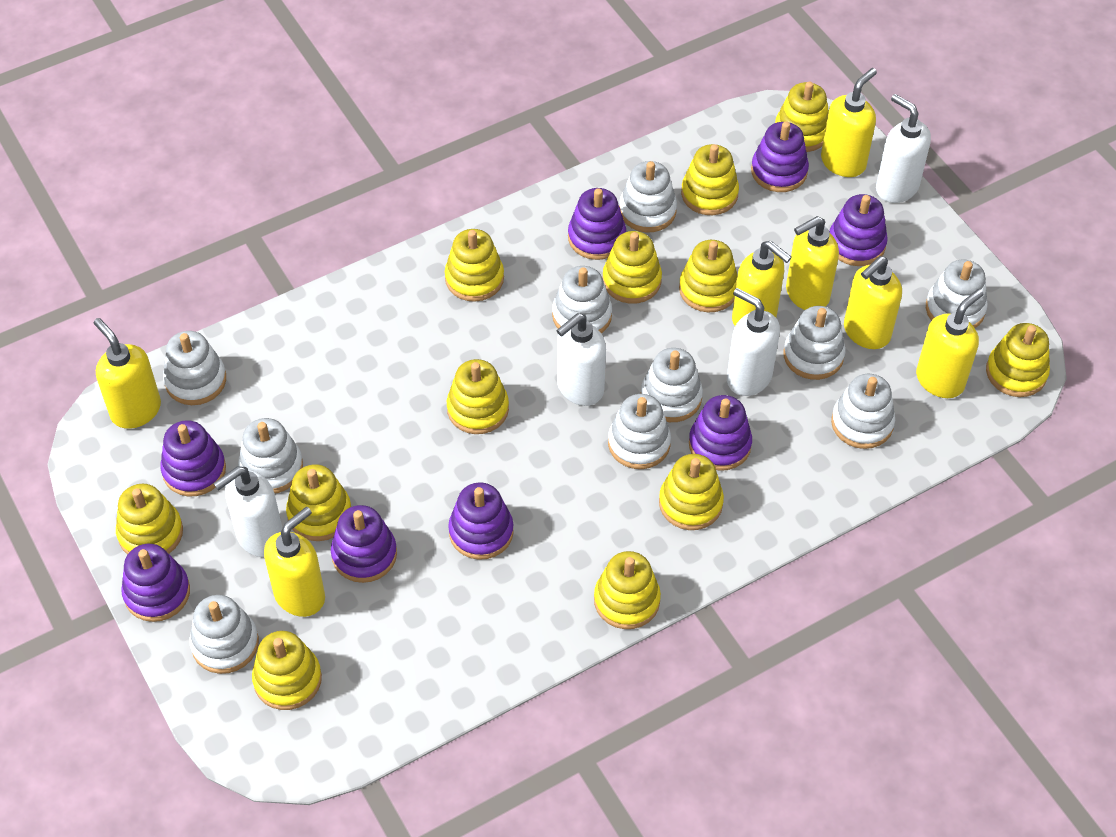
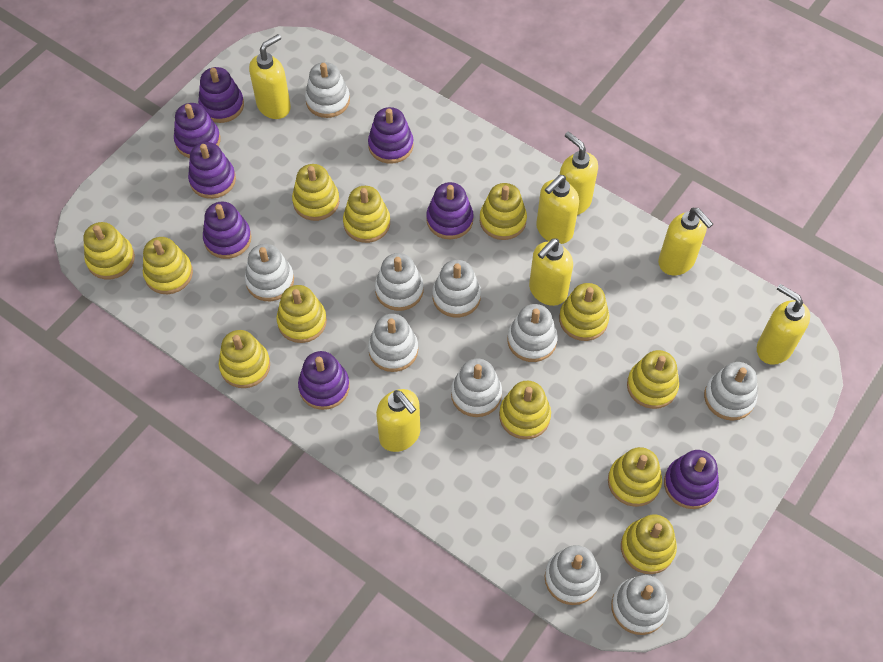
white soap dispenser: [213,466,282,557] [557,313,606,406] [727,288,780,396] [876,94,931,203] = 4 -> none = 0

